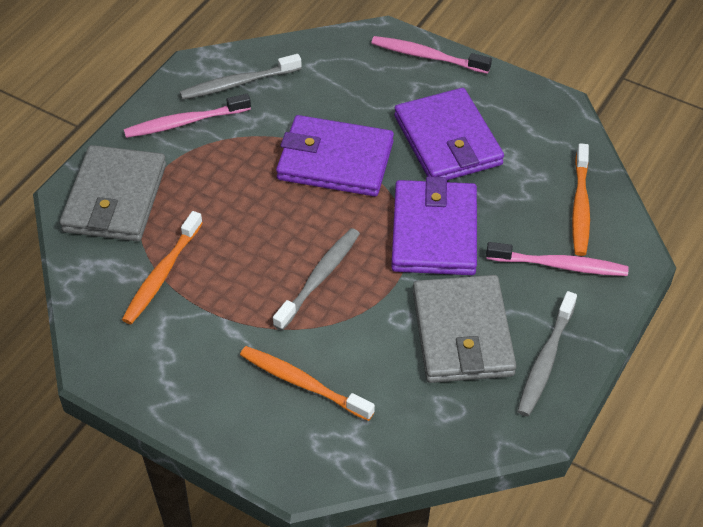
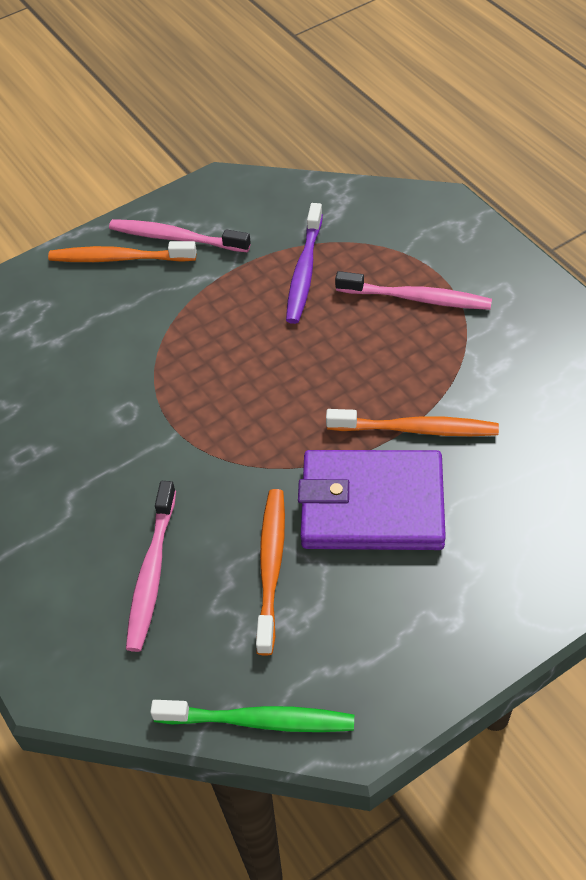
green toothbrush: none = 0 -> [150,700,354,732] = 1
grey toothbrush: [180,54,302,100] [273,228,360,331] [517,291,577,416] = 3 -> none = 0
grey wallet: [60,145,166,241] [413,275,517,383] = 2 -> none = 0
purple toothbrush: none = 0 -> [286,203,323,324] = 1
purple wallet: [276,115,394,197] [391,177,477,275] [394,88,504,180] = 3 -> [298,450,446,550] = 1

